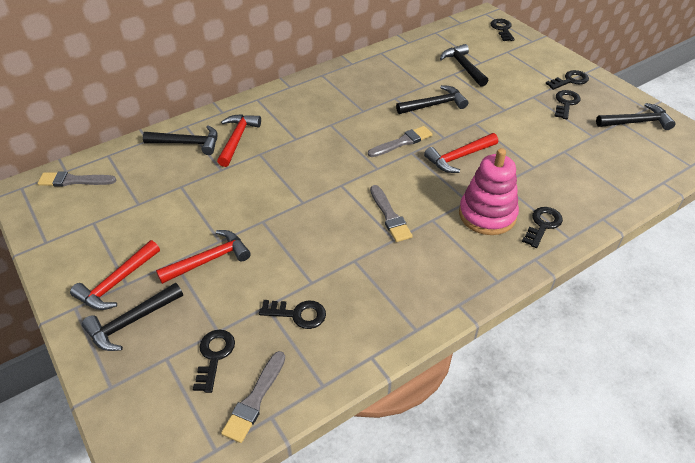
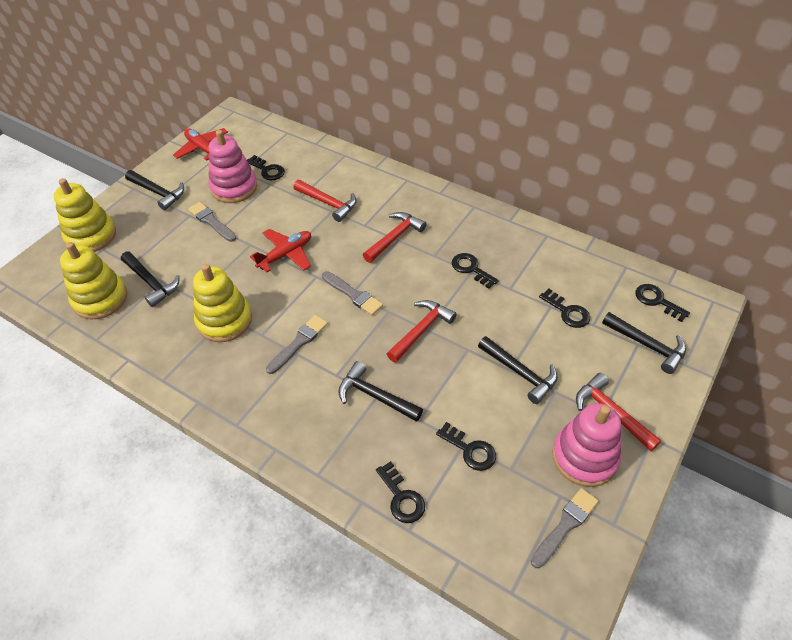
pink stacking toy: [459,148,519,235] = 1 -> [209,130,257,203] [552,403,621,487] = 2
red plane: none = 0 -> [173,128,228,161] [250,229,311,273] = 2
yellow stacking toy: none = 0 -> [54,178,116,252] [60,242,127,319] [193,264,252,342] = 3

